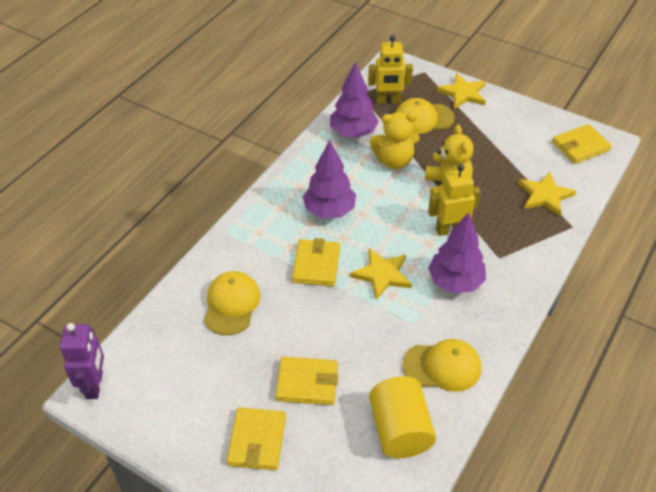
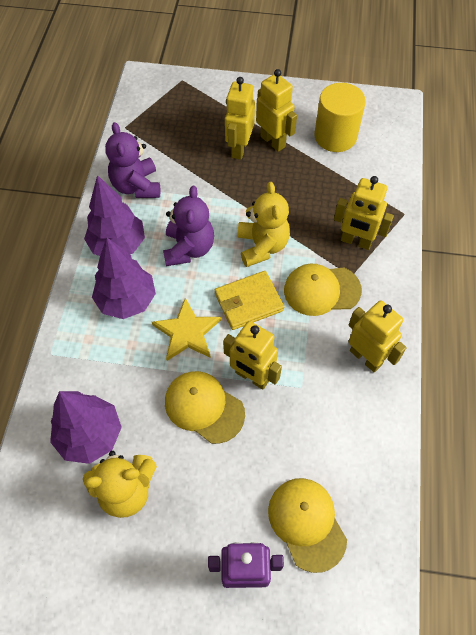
purple teddy bear: none = 0 -> [105,122,160,198] [163,186,214,266] = 2
yellow robot: [368,35,413,104] [428,164,481,236] = 2 -> [223,321,282,390] [225,77,255,160] [256,69,297,152] [334,176,394,250] [349,300,407,372] = 5
yellow star: [350,248,412,300] [436,73,486,109] [518,172,576,216] = 3 -> [152,298,221,361] = 1
yellow wallet: [227,407,286,470] [276,357,338,405] [292,238,340,286] [552,124,612,164] = 4 -> [215,271,284,330] = 1

